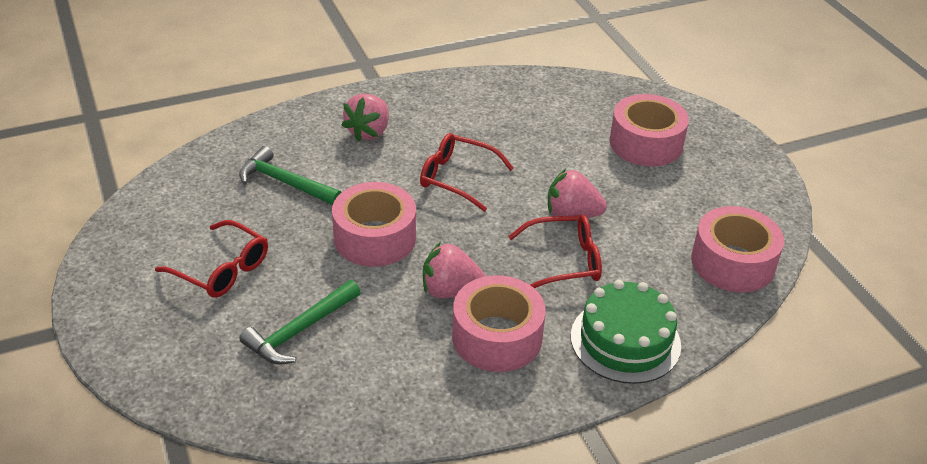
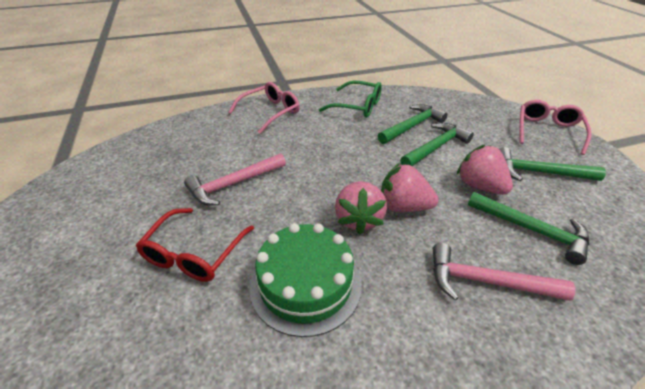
green glasses: none = 0 -> [319,81,382,118] = 1
green hammer: [239,146,342,205] [240,280,361,364] = 2 -> [378,104,448,144] [400,123,474,166] [468,192,589,265] [499,147,606,181] = 4
pink glasses: none = 0 -> [228,82,300,134] [520,100,592,155] = 2
pink hammer: none = 0 -> [184,153,286,205] [433,243,575,301] = 2
pink tape: [332,182,416,267] [452,275,546,372] [610,94,689,166] [691,206,784,292] = 4 -> none = 0
red glasses: [155,220,268,298] [420,133,514,212] [508,215,602,288] = 3 -> [136,208,254,282] = 1

